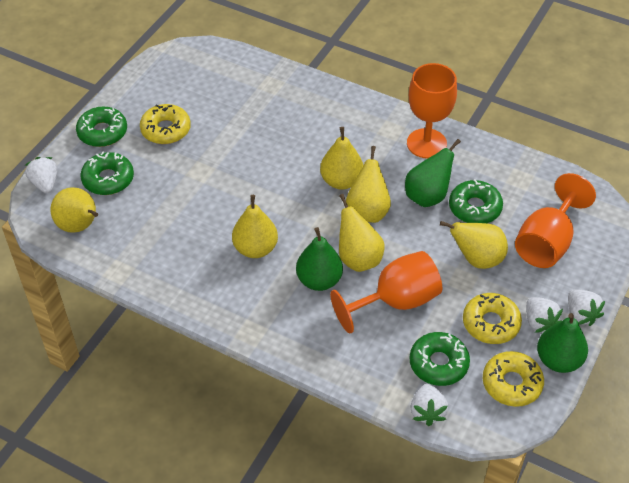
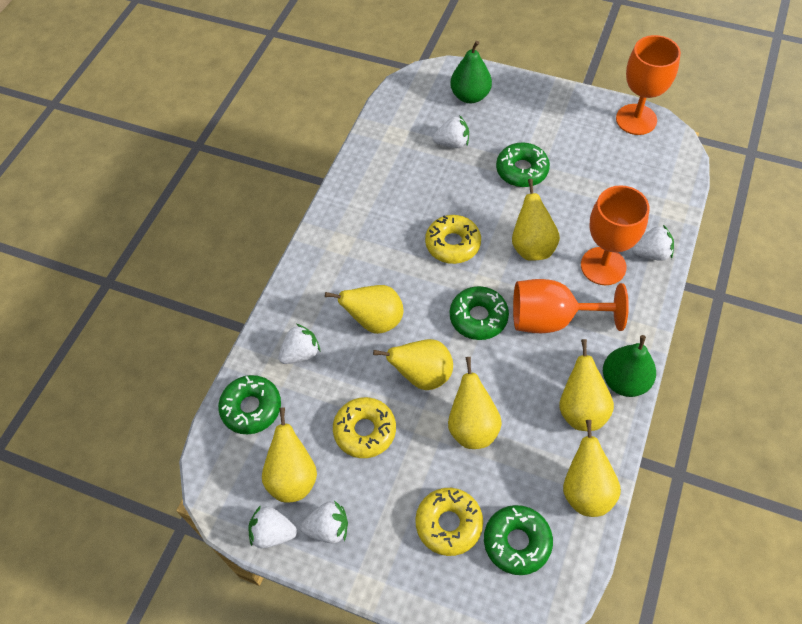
green pear: [296,227,343,291] [405,139,461,207] [537,313,588,373] = 3 -> [450,41,492,103] [603,335,656,397] = 2
white strawberry: [25,157,57,193] [410,384,448,426] [526,297,563,333] [568,289,605,326] = 4 -> [248,505,297,548] [278,324,320,364] [300,500,348,544] [433,115,469,148] [632,225,674,261] = 5
yellow pear: [50,187,98,233] [232,195,278,258] [320,127,363,190] [339,194,384,272] [346,146,391,223] [440,221,508,269] = 6 -> [262,408,317,503] [325,285,404,334] [373,339,453,390] [448,357,502,449] [512,179,560,261] [559,339,614,431] [563,420,621,517] = 7

